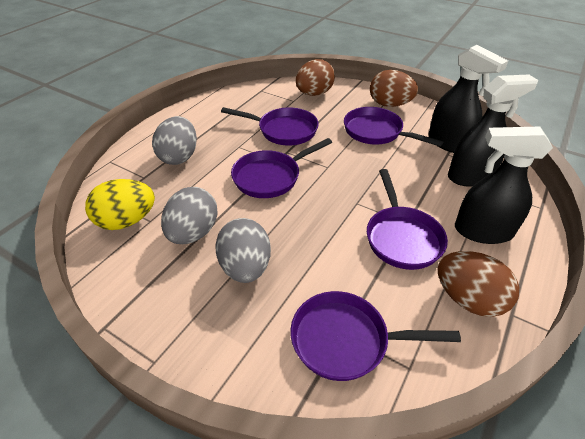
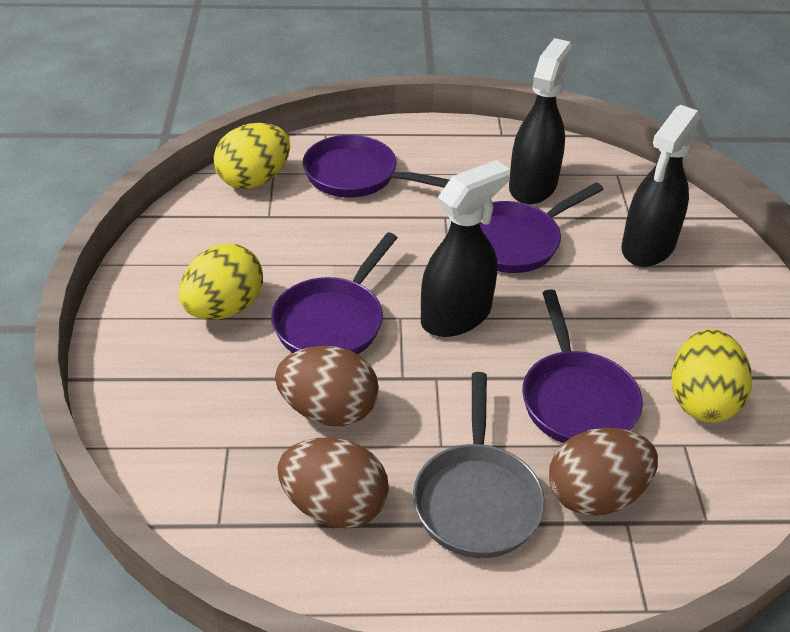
grey egg: [152,116,197,165] [161,187,218,244] [215,218,271,283] = 3 -> none = 0
grey pan: none = 0 -> [413,372,545,558] = 1
purple pan: [221,107,319,145] [231,138,332,198] [291,291,461,381] [344,107,443,147] [367,169,448,270] = 5 -> [271,233,397,354] [303,135,449,198] [479,183,604,273] [522,289,643,443] = 4
yellow egg: [85,179,155,230] = 1 -> [179,244,263,320] [214,123,290,189] [671,329,752,423] = 3

